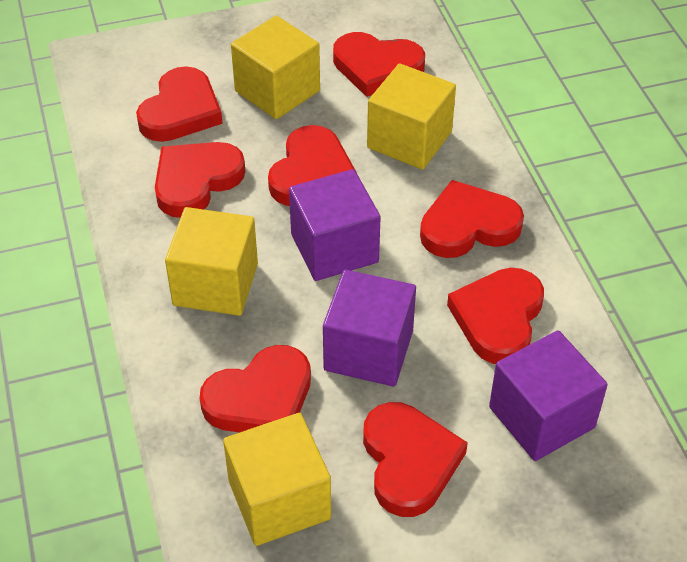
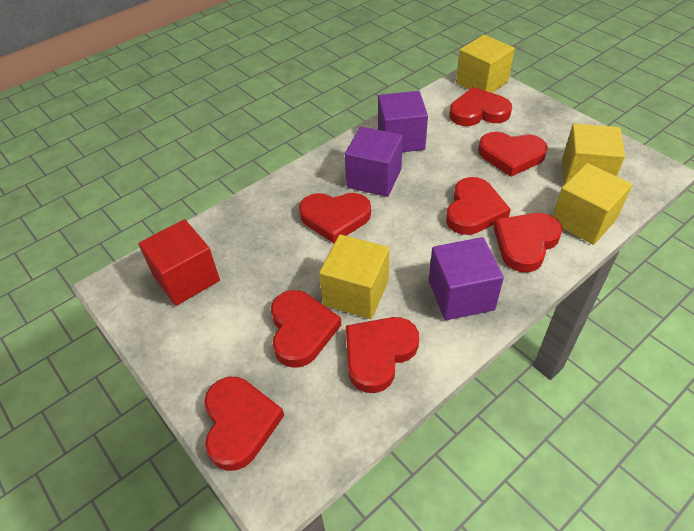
red cube: none = 0 -> [139,219,220,306] = 1

